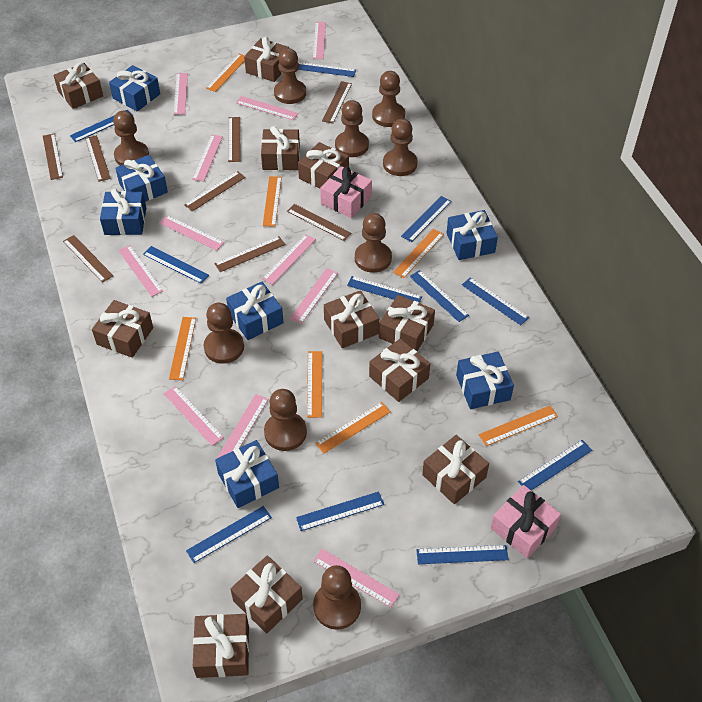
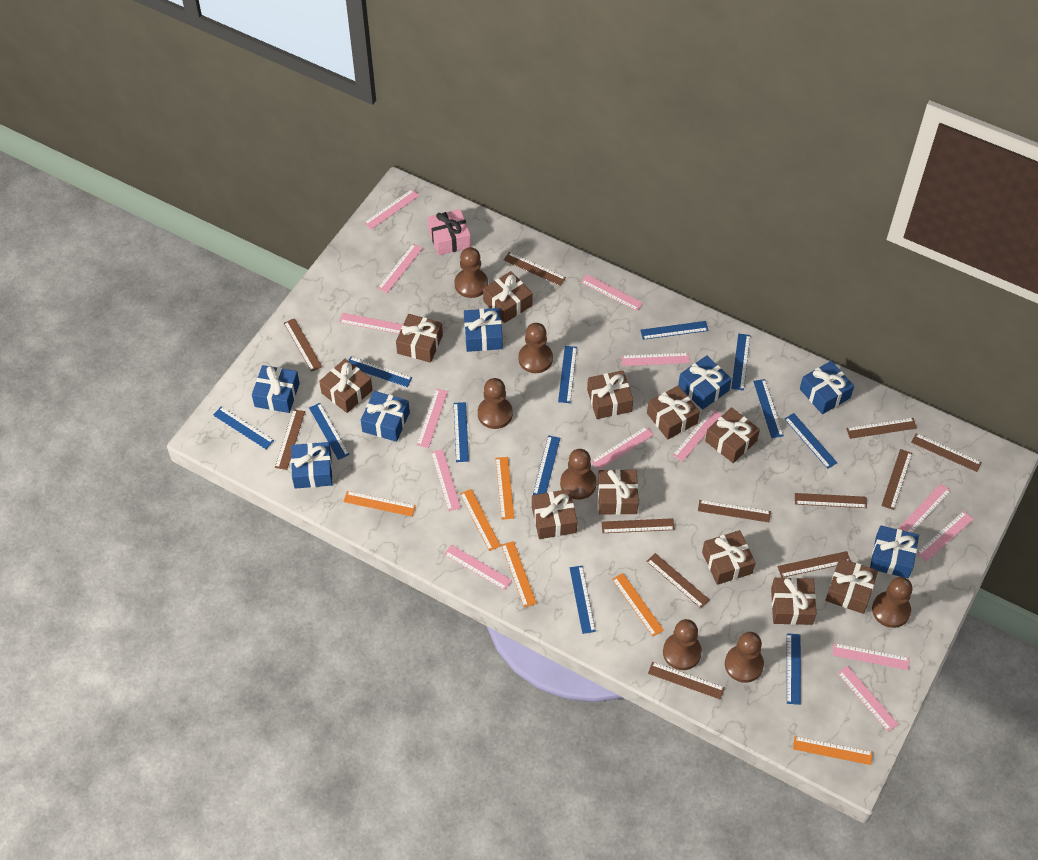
blue ruler: [70,110,133,142] [143,246,209,284] [186,506,272,563] [296,491,384,531] [298,62,356,77] [347,276,422,303] [401,196,452,242] [410,270,469,322] [416,545,509,564] [462,277,529,325] [518,440,592,491] = 11 -> [213,407,274,449] [309,403,350,460] [348,356,412,387] [453,402,469,462] [533,435,560,495] [558,346,577,403] [570,566,596,634] [640,321,709,340] [731,334,750,391] [753,379,784,438] [784,413,837,469] [787,633,801,705] = 12
brown pawn: [113,111,149,166] [204,303,244,364] [264,389,307,451] [274,48,306,104] [313,565,361,630] [335,100,369,157] [355,213,392,273] [372,71,405,127] [383,119,418,176] = 9 -> [455,247,488,298] [478,378,513,429] [518,323,553,373] [560,449,596,500] [663,619,702,670] [725,632,764,683] [872,577,912,628] = 7
brown ruler: [43,133,63,180] [63,235,114,283] [85,135,111,182] [185,171,246,212] [214,236,285,272] [228,117,241,162] [287,204,351,241] [322,81,352,124] = 8 -> [275,409,305,470] [284,318,322,372] [504,252,566,286] [601,518,675,533] [646,553,710,608] [648,662,725,700] [698,500,771,522] [777,551,851,578] [795,493,867,508] [846,418,917,439] [881,449,912,510] [911,433,982,472] = 12
orange ruler: [169,317,196,380] [206,54,245,92] [263,176,282,227] [307,351,322,418] [315,402,391,454] [393,229,444,278] [479,406,558,446] = 7 -> [343,491,416,517] [460,489,501,551] [495,457,514,519] [501,541,537,607] [612,573,664,637] [793,736,873,765] = 6
pink gift: [320,166,372,218] [491,485,561,558] = 2 -> [428,209,471,256] = 1
pink ruler: [118,245,163,297] [159,215,224,251] [164,386,224,446] [174,73,188,115] [192,135,223,182] [217,394,269,458] [236,96,298,120] [262,234,316,285] [290,268,338,324] [313,22,326,59] [313,549,400,608] = 11 -> [339,313,403,334] [364,189,419,230] [378,244,423,293] [417,389,448,448] [431,449,461,511] [444,545,512,590] [581,274,643,311] [591,426,654,470] [621,353,690,366] [673,409,722,462] [832,643,910,670] [837,666,899,732] [898,483,951,533] [917,511,974,562] = 14

